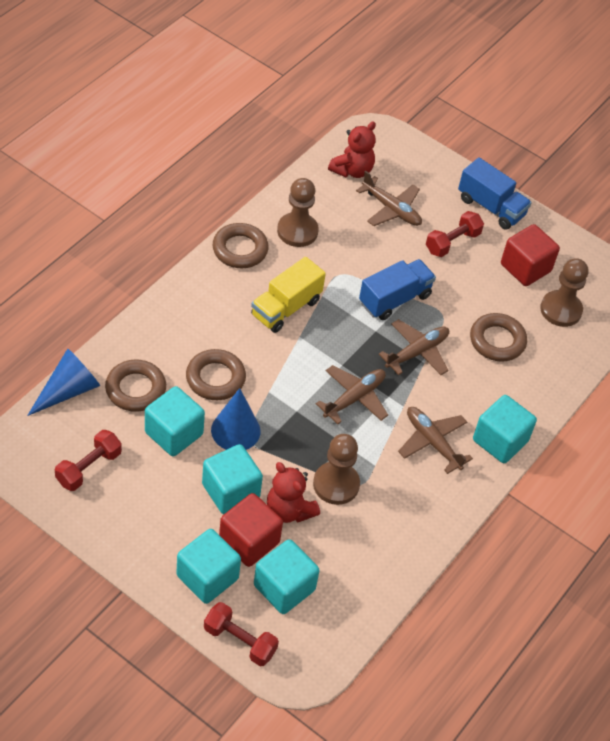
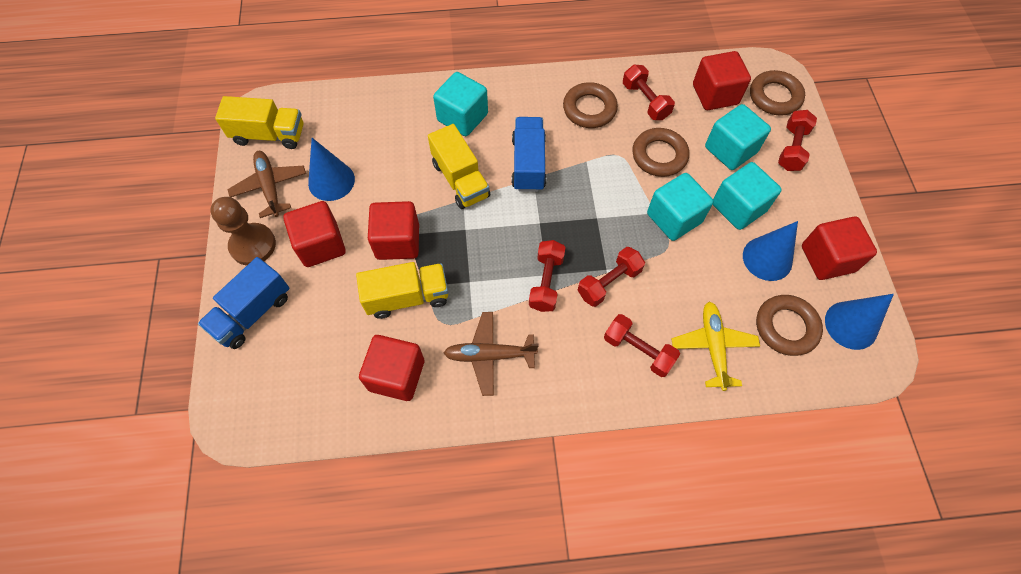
blue cone: [27,348,100,416] [211,388,261,450] = 2 -> [308,138,355,201] [743,221,798,281] [825,294,894,350] = 3
brown pawn: [277,178,319,247] [313,434,360,505] [540,258,588,327] = 3 -> [210,197,276,265] = 1
brown plane: [316,365,388,424] [356,171,422,226] [379,319,449,375] [398,407,473,474] = 4 -> [228,151,306,218] [444,312,539,396] = 2
red cube: [219,493,283,567] [501,224,560,286] = 2 -> [283,201,346,267] [359,335,424,401] [368,201,419,260] [693,51,751,110] [802,216,877,280] = 5
red dumbbell: [55,430,122,491] [204,602,279,666] [426,211,484,257] = 3 -> [529,240,566,312] [578,247,645,307] [604,314,680,377] [623,65,675,120] [778,110,817,171] = 5
red teddy bear: [267,462,320,523] [328,121,376,178] = 2 -> none = 0
turquoise cube: [145,386,205,456] [176,529,241,604] [202,444,263,514] [254,539,320,614] [473,395,537,463] = 5 -> [433,72,488,136] [647,173,713,241] [705,104,771,170] [713,162,782,230] = 4
yellow plane: none = 0 -> [672,302,760,391] = 1
yellow truck: [251,257,326,333] = 1 -> [215,96,304,149] [356,262,448,319] [428,124,490,209] = 3

